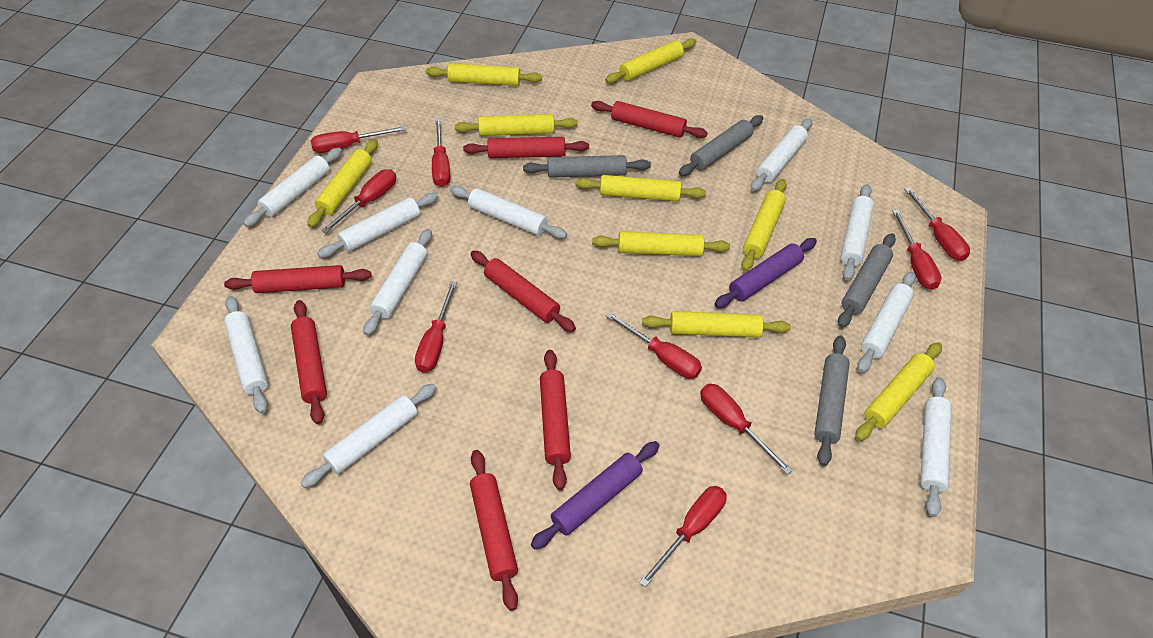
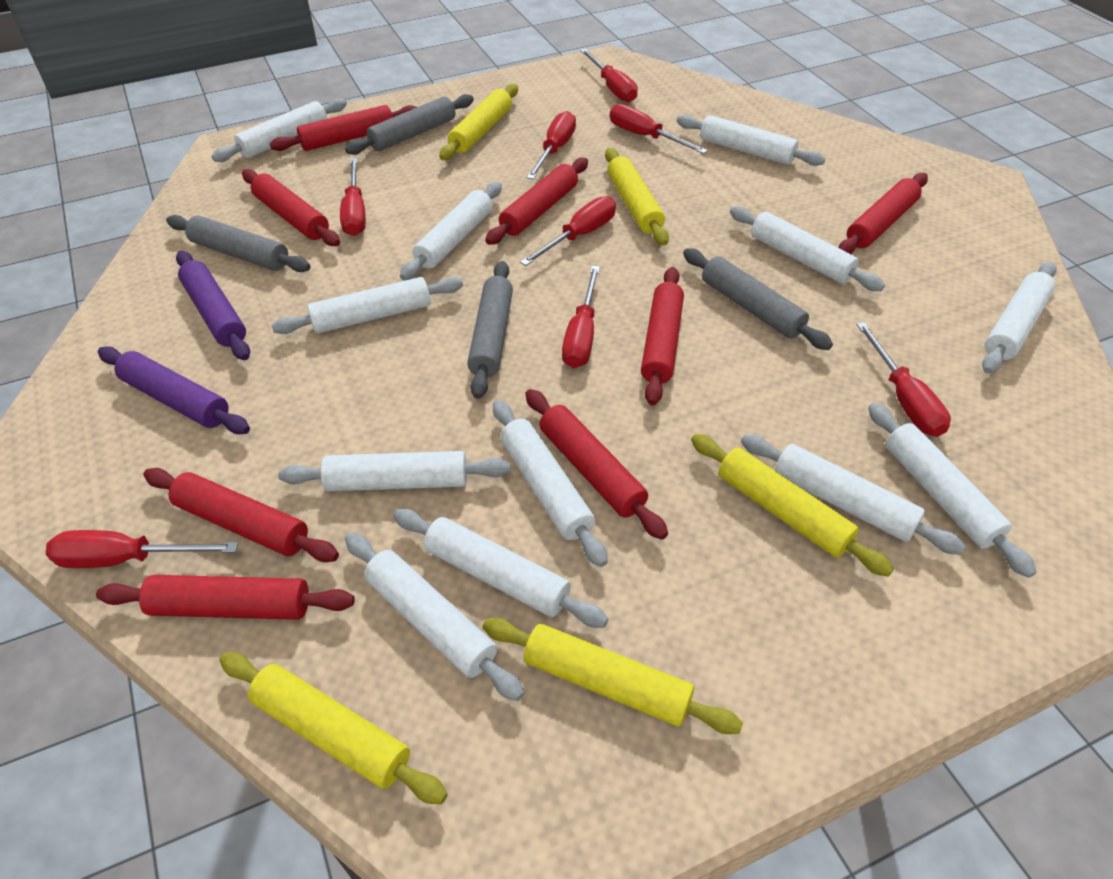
red rolling pin: [224,265,372,293] [291,300,327,424] [463,137,589,158] [470,250,576,332] [470,450,518,611] [540,350,571,490] [591,101,708,138] = 7 -> [96,575,355,620] [143,468,339,562] [242,169,340,246] [269,105,417,151] [485,158,588,245] [525,389,668,540] [641,267,684,405] [838,173,928,254] = 8
red screwdriver: [311,126,406,153] [321,169,396,233] [415,281,457,373] [432,119,450,187] [605,312,702,379] [639,486,727,587] [700,384,793,475] [893,210,941,290] [905,187,970,261] = 9 -> [46,530,238,568] [340,158,366,236] [520,196,616,266] [527,111,576,180] [562,266,600,368] [580,49,638,102] [610,104,708,154] [856,322,951,437] = 8
white rolling pin: [224,296,268,414] [243,148,342,227] [300,384,436,488] [317,193,438,258] [364,229,432,336] [450,186,567,239] [751,118,812,191] [841,184,874,281] [857,271,916,373] [920,377,952,517] = 10 -> [212,98,347,162] [272,277,463,334] [278,451,510,491] [345,533,524,701] [393,509,608,628] [400,182,502,280] [493,400,608,567] [677,115,825,166] [730,206,885,291] [741,435,966,555] [868,403,1037,578] [982,262,1057,374] = 12
yellow rolling pin: [307,139,378,228] [426,63,542,86] [455,114,578,136] [575,175,706,202] [592,231,730,256] [605,38,697,83] [642,311,791,337] [741,179,787,272] [855,342,942,441] = 9 -> [219,652,448,804] [439,84,518,160] [483,618,743,734] [605,148,669,246] [691,434,894,577] = 5

